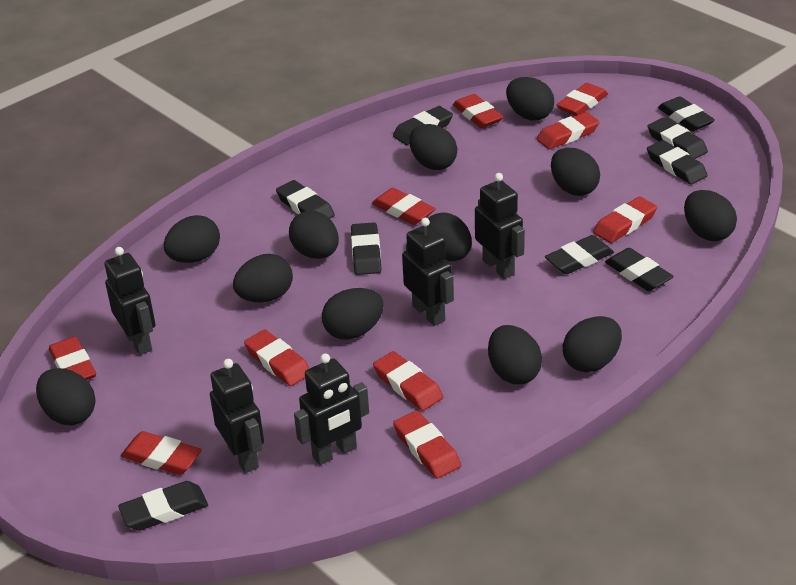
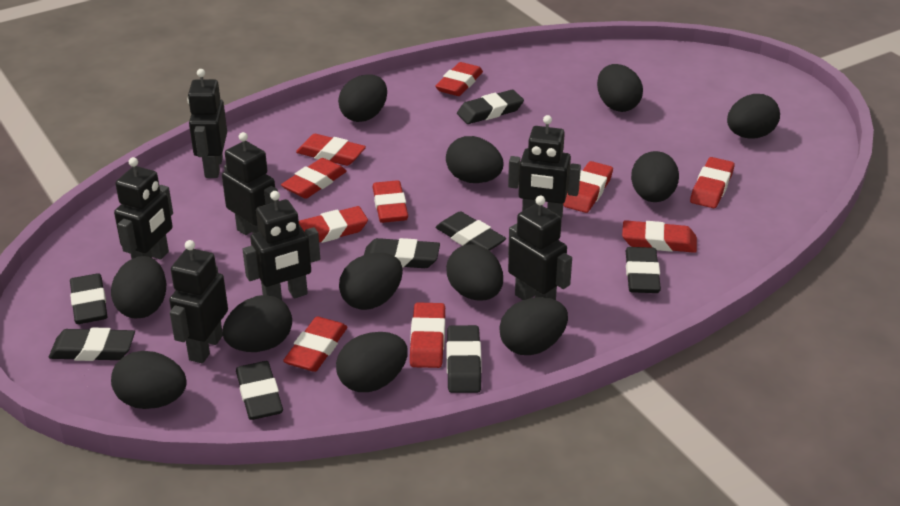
black eraser: [118,481,208,531] [276,180,335,219] [351,222,381,275] [393,106,453,145] [545,235,614,274] [605,248,674,291] [647,140,708,184] [648,118,708,159] [658,96,715,131] = 9 -> [49,328,135,361] [70,273,108,324] [236,361,283,420] [364,238,440,268] [436,211,506,251] [447,325,481,393] [457,90,524,124] [626,247,661,293] = 8
black robot: [104,247,156,355] [210,359,264,473] [294,353,369,465] [402,218,454,326] [475,173,525,279] = 5 -> [114,157,173,259] [169,240,228,363] [188,69,227,178] [222,132,279,235] [243,191,320,300] [508,115,581,219] [508,196,572,300] = 7

